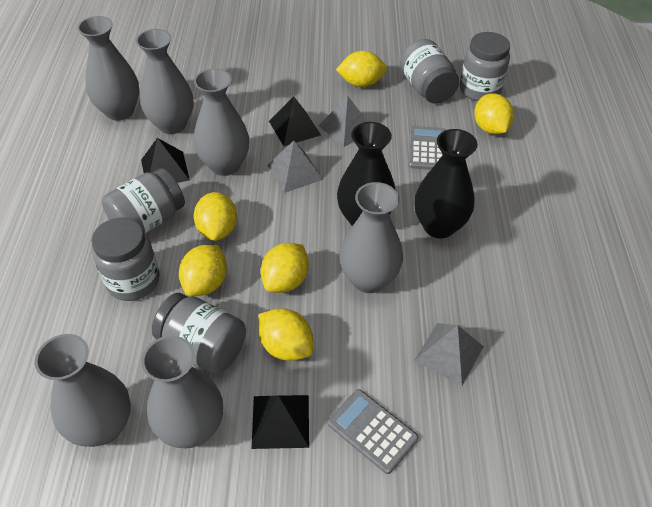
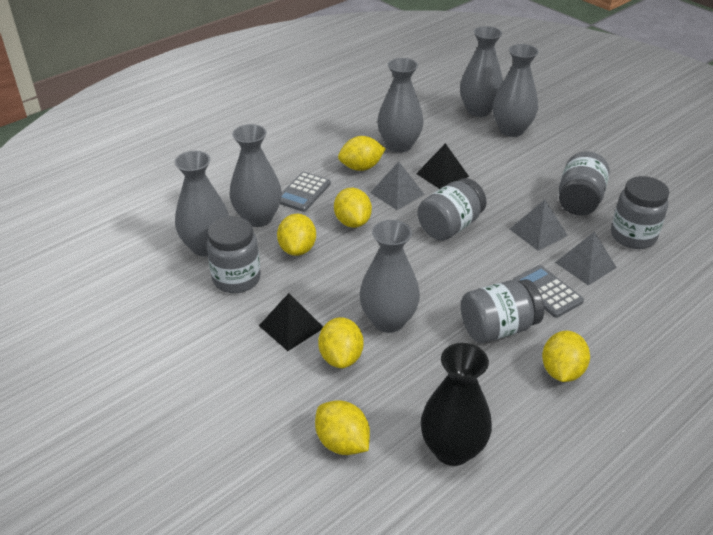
black pyramid: [141,138,190,183] [252,395,309,449] [269,96,321,146] = 3 -> [259,293,323,351] [416,143,469,189] = 2
black vase: [337,122,395,226] [414,129,478,238] = 2 -> [421,343,492,466] = 1

